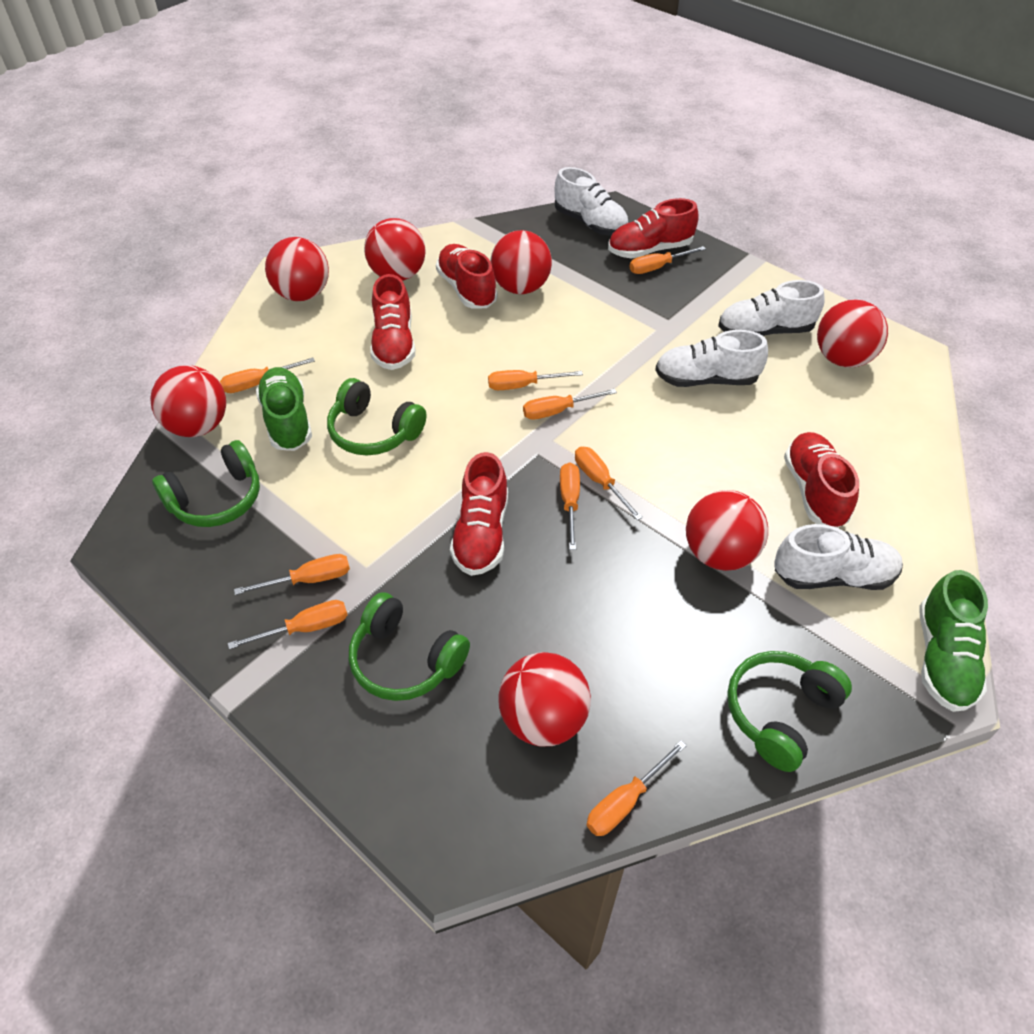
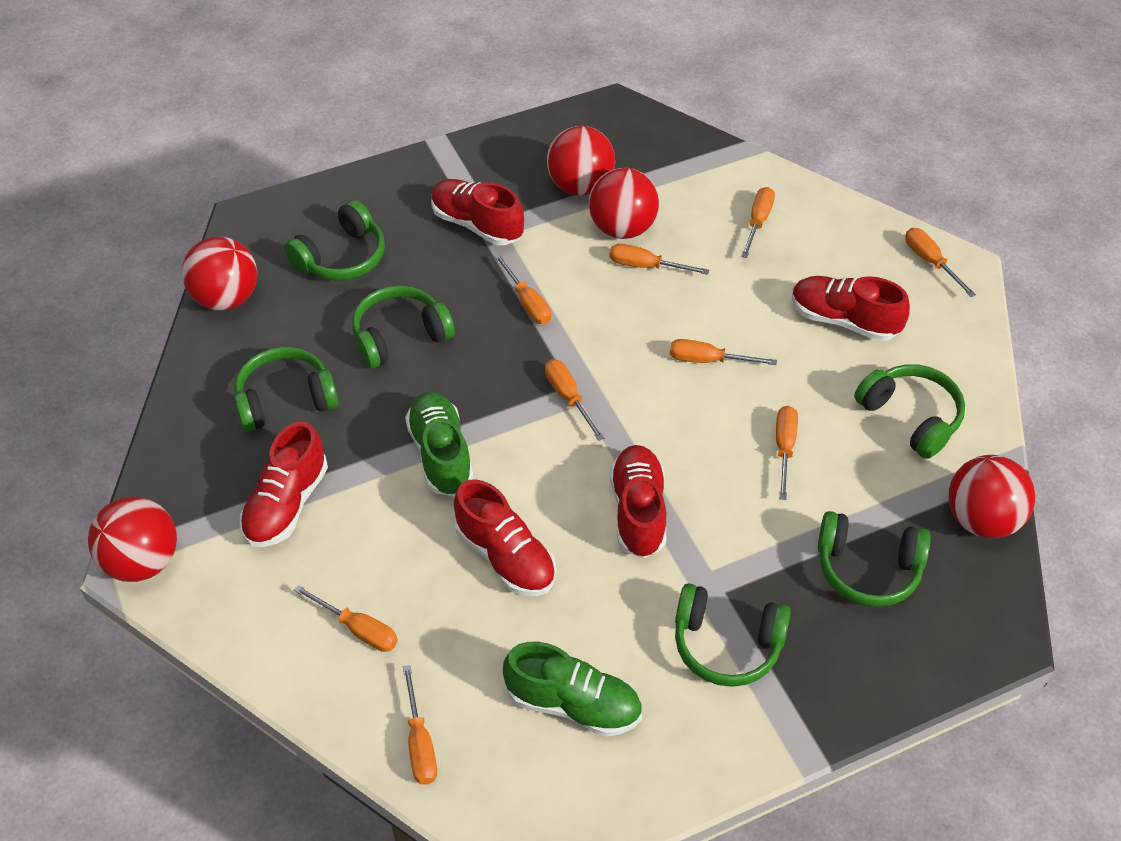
green headphones: [152,440,260,527] [327,378,426,455] [349,592,470,701] [727,651,852,772] = 4 -> [234,347,339,432] [284,200,385,281] [352,285,455,369] [675,583,791,687] [818,511,931,607] [854,364,965,459] = 6
red ball: [150,365,226,437] [265,237,329,301] [364,218,426,281] [490,230,552,294] [498,652,591,746] [686,490,768,571] [817,299,888,368] = 7 -> [88,497,177,582] [182,236,258,310] [547,126,615,196] [589,167,659,239] [949,455,1035,538] = 5
white shoe: [555,167,629,236] [655,330,768,387] [718,280,825,336] [775,524,903,590] = 4 -> none = 0

